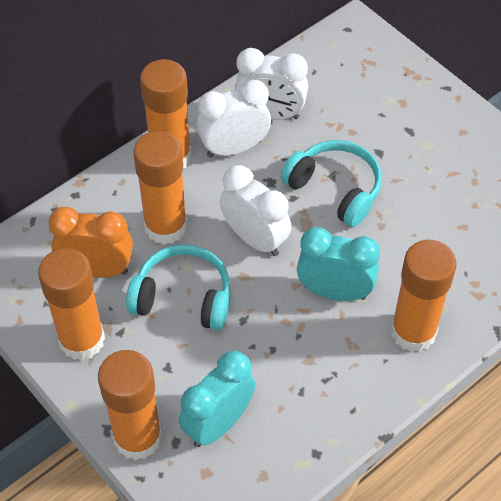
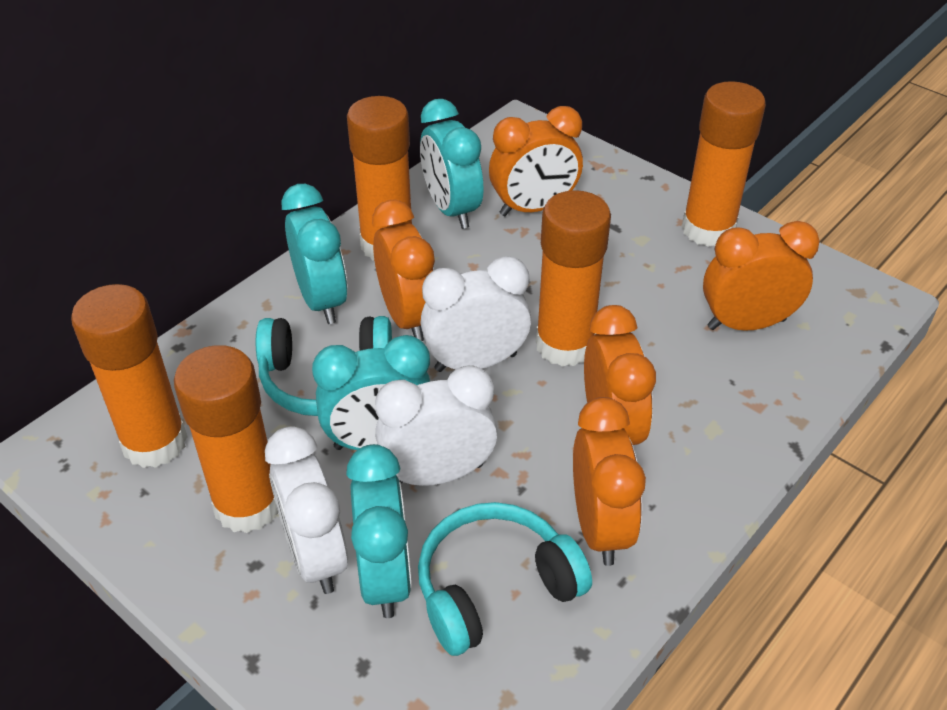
orange clock: [48,207,133,278] = 1 -> [372,200,435,341] [489,106,583,216] [573,397,646,566] [584,305,656,445] [703,221,820,331] = 5
turquoise clock: [179,350,256,447] [297,227,380,301] = 2 -> [281,184,348,324] [312,335,430,450] [346,444,412,618] [420,99,484,229] = 4

